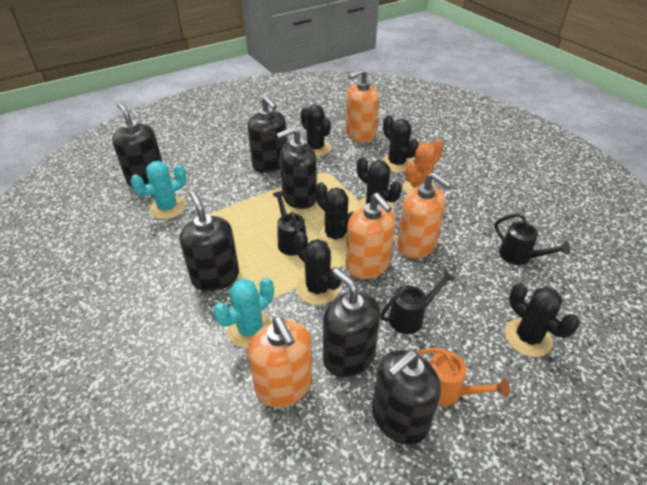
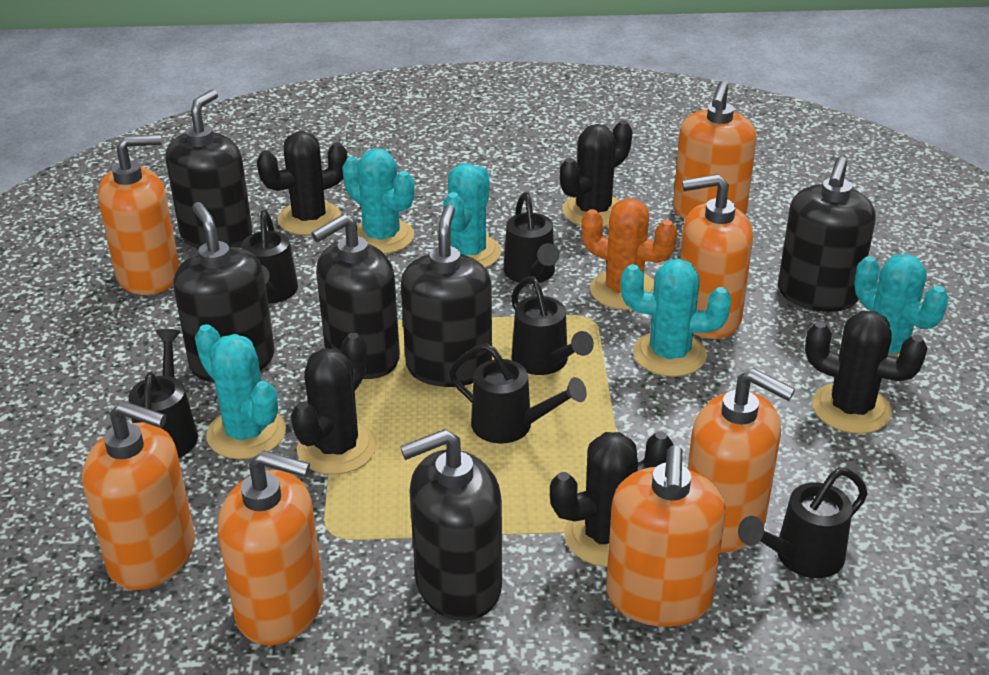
black cactus: [294,232,341,305] [300,104,331,157] [315,182,354,249] [357,157,402,212] [381,115,419,173] [504,283,579,357] = 6 -> [257,131,348,235] [291,332,377,475] [550,431,673,567] [560,120,632,227] [805,311,928,434] = 5
black watering can: [272,191,307,256] [380,270,455,334] [494,214,571,265] = 3 -> [129,329,198,458] [242,210,298,304] [449,343,587,444] [503,192,559,284] [511,276,594,375] [738,468,868,578] = 6
orange soap dispenser: [248,316,312,408] [345,69,379,143] [346,193,395,279] [397,173,452,259] = 4 -> [82,401,195,590] [98,134,180,295] [218,450,324,646] [606,445,726,627] [673,81,757,219] [680,174,753,339] [687,368,795,553] = 7
orange watering can: [417,348,510,406] = 1 -> none = 0
turquoise cactus: [130,161,186,219] [213,278,274,348] = 2 -> [195,324,286,459] [342,148,415,254] [437,163,501,268] [621,259,731,377] [854,254,949,357] = 5

